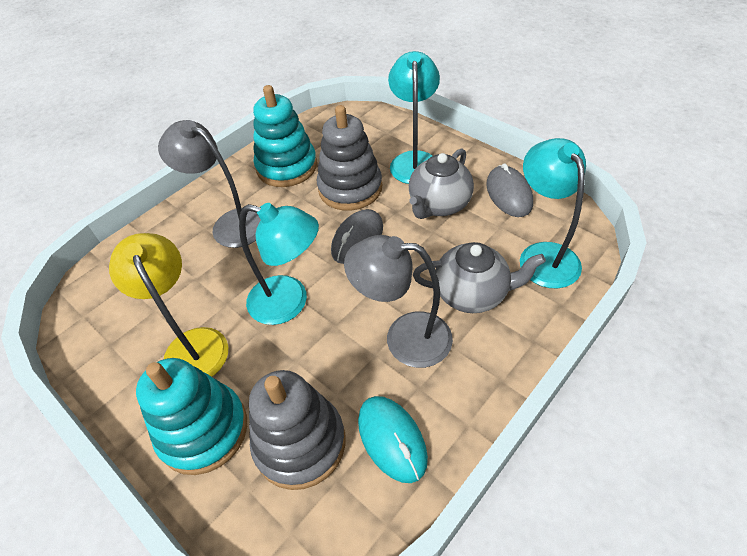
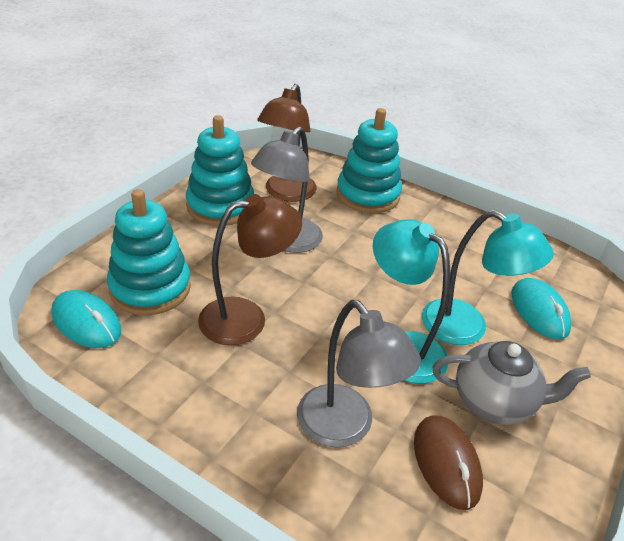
brown lamp: none = 0 -> [198,194,302,345] [257,84,317,202] = 2
brown mouse: none = 0 -> [414,416,483,510] = 1
grey mouse: [331,209,383,264] [486,163,533,217] = 2 -> none = 0
grey stacking toy: [249,370,346,490] [317,105,382,211] = 2 -> none = 0
grey teapot: [409,148,474,219] [413,242,546,313] = 2 -> [433,341,591,425] = 1
turquoise lamp: [239,203,319,325] [388,51,440,184] [520,138,586,289] = 3 -> [373,219,450,384] [422,210,554,345] = 2
turquoise mouse: [358,396,428,483] = 1 -> [51,290,121,348] [511,278,572,339] = 2
turquoise stacking toy: [136,358,247,475] [253,85,317,187] = 2 -> [107,189,191,315] [186,115,254,226] [336,108,402,213] = 3
yellow lamp: [109,233,228,377] = 1 -> none = 0

